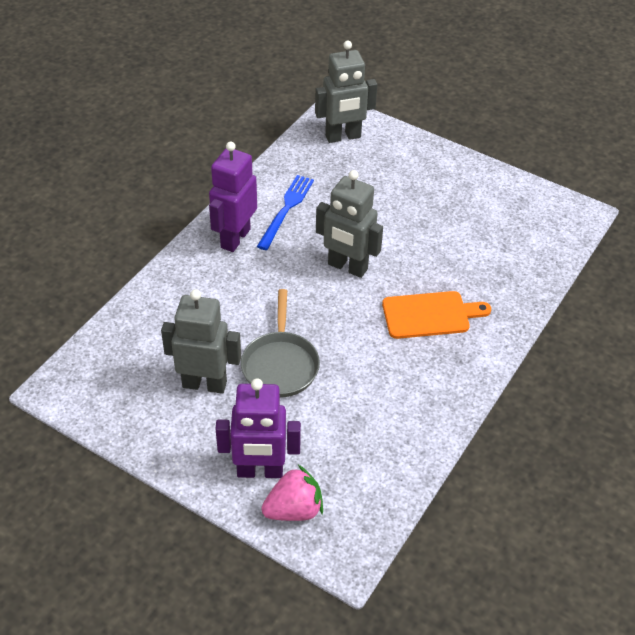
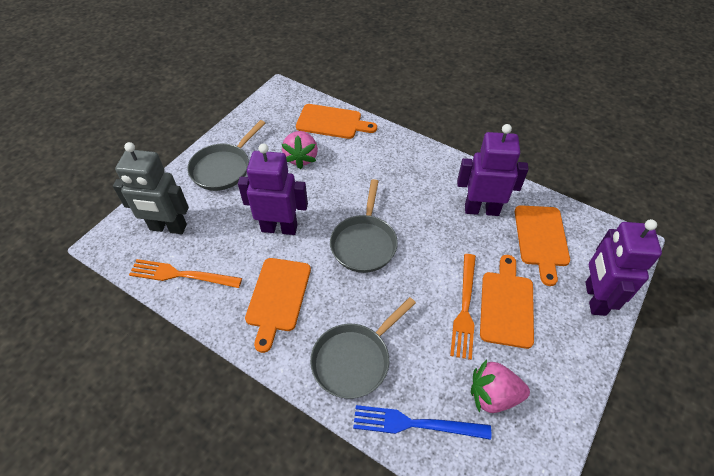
grey pan: [241,289,320,397] = 1 -> [187,120,265,191] [310,297,416,399] [330,179,398,273] = 3
grey robot: [161,289,241,394] [315,41,377,143] [316,170,383,278] = 3 -> [113,142,189,234] = 1
orange cutting board: [382,291,491,339] = 1 -> [245,258,311,353] [296,104,377,139] [480,255,534,349] [515,205,570,286] = 4
orange fork: none = 0 -> [129,259,242,288] [450,254,476,360] = 2
pink strawberry: [261,465,323,521] = 1 -> [282,131,318,169] [471,359,530,413] = 2
purple robot: [209,141,257,252] [216,378,301,478] = 2 -> [238,143,308,235] [457,124,529,216] [585,219,662,316] = 3

